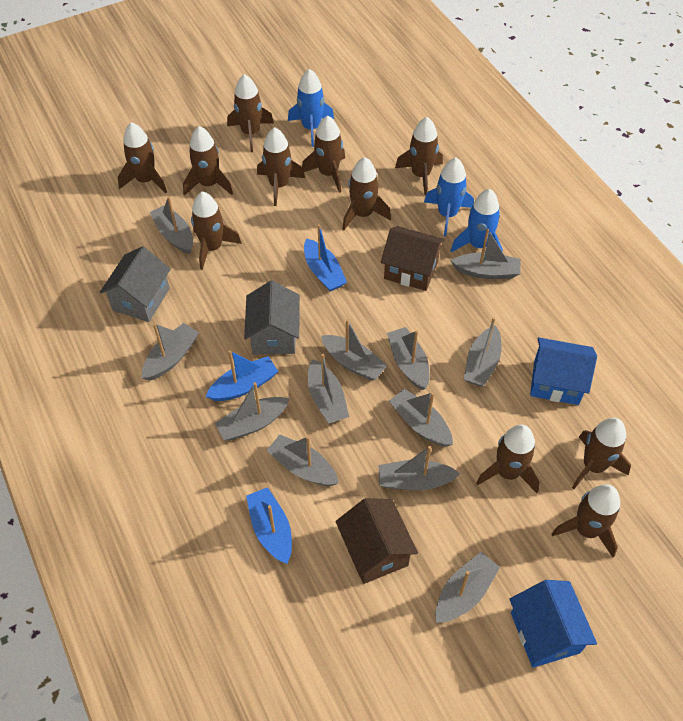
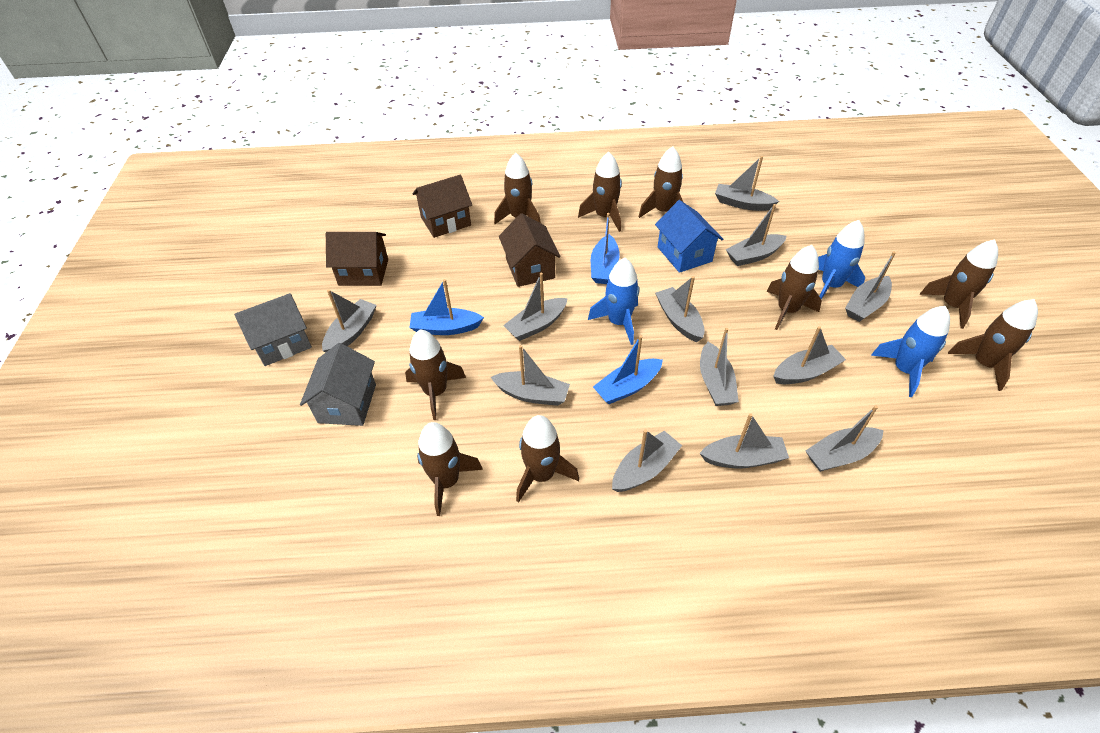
blue house: [509,580,597,668] [530,337,597,405] = 2 -> [655,200,723,273] = 1
brown house: [335,498,418,584] [381,226,445,291] = 2 -> [326,232,388,286] [412,175,472,238] [499,213,561,287] = 3
brown rocket: [118,122,167,193] [183,126,233,196] [191,191,242,270] [227,74,274,152] [257,127,305,206] [302,115,345,193] [342,157,391,230] [395,117,443,195] [476,424,540,493] [551,484,620,558] [572,418,631,489] = 11 -> [405,329,466,420] [417,422,483,516] [494,153,541,224] [516,415,579,503] [578,152,622,232] [638,146,683,218] [767,245,822,330] [919,239,998,329] [948,299,1038,391] = 9

